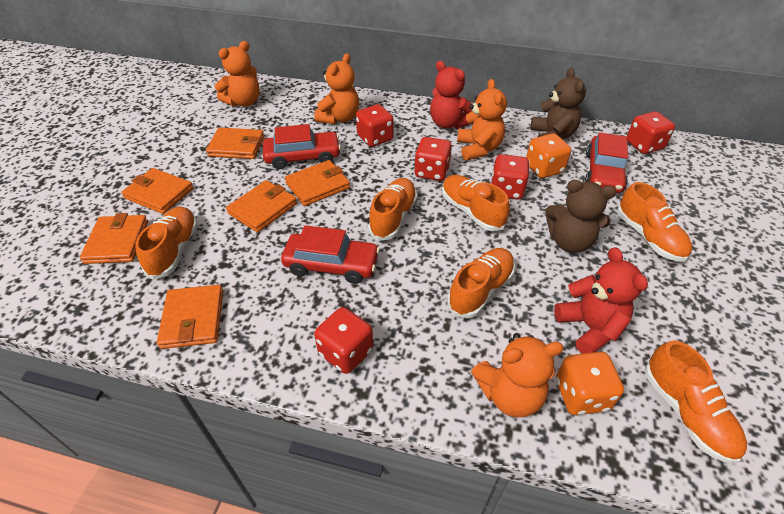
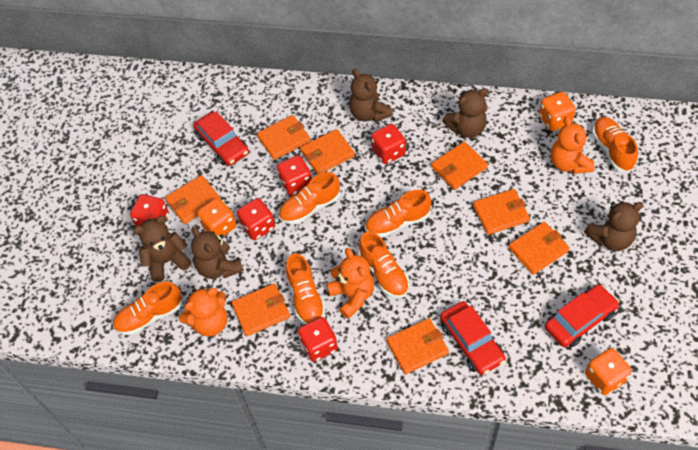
brown teddy bear: [530,68,586,140] [545,180,616,253] = 2 -> [133,216,191,282] [191,227,244,279] [349,69,393,122] [443,88,488,138] [584,201,643,251] = 5
orange dice: [526,133,571,178] [556,352,624,415] = 2 -> [197,198,236,236] [539,92,576,131] [585,348,632,395] = 3
orange teddy bear: [215,41,260,107] [314,53,359,124] [457,79,507,161] [471,333,564,417] = 4 -> [179,287,227,337] [327,248,374,319] [551,116,595,174] = 3
orange wallet: [80,213,148,264] [121,168,193,214] [157,285,223,349] [206,128,264,159] [226,180,297,233] [285,160,350,206] = 6 -> [165,175,221,224] [231,283,290,336] [257,115,310,160] [300,129,355,175] [386,318,449,374] [431,142,488,190] [473,189,530,235] [508,222,570,275] = 8
red teddy bear: [430,61,472,129] [554,247,648,354] = 2 -> none = 0

